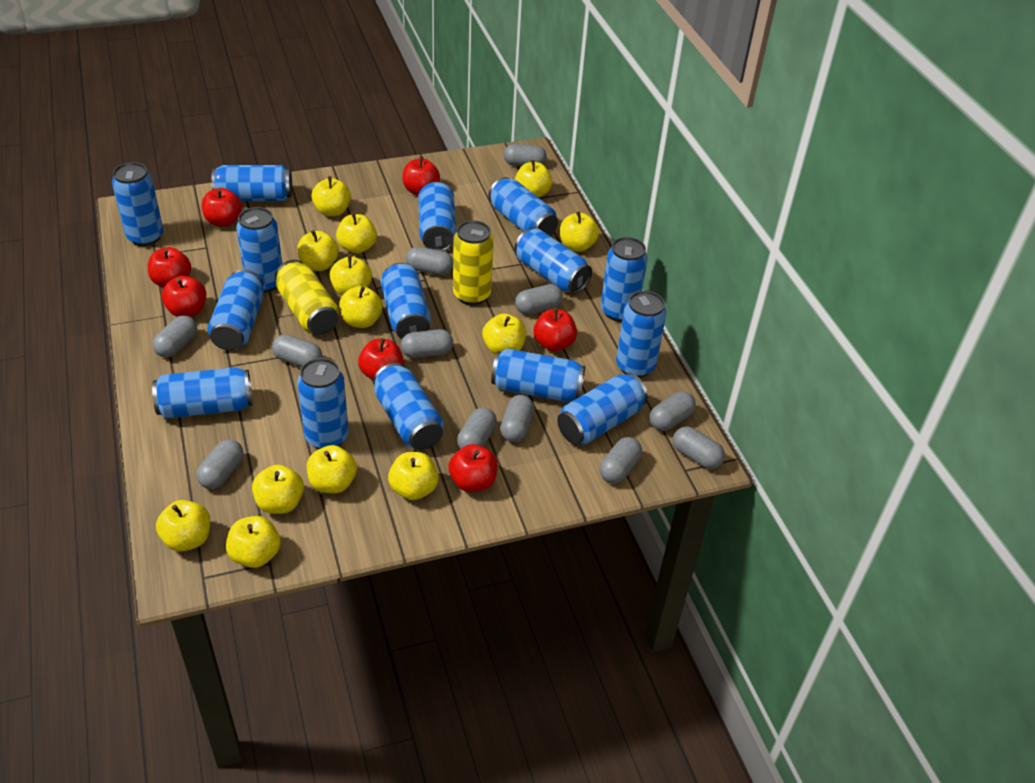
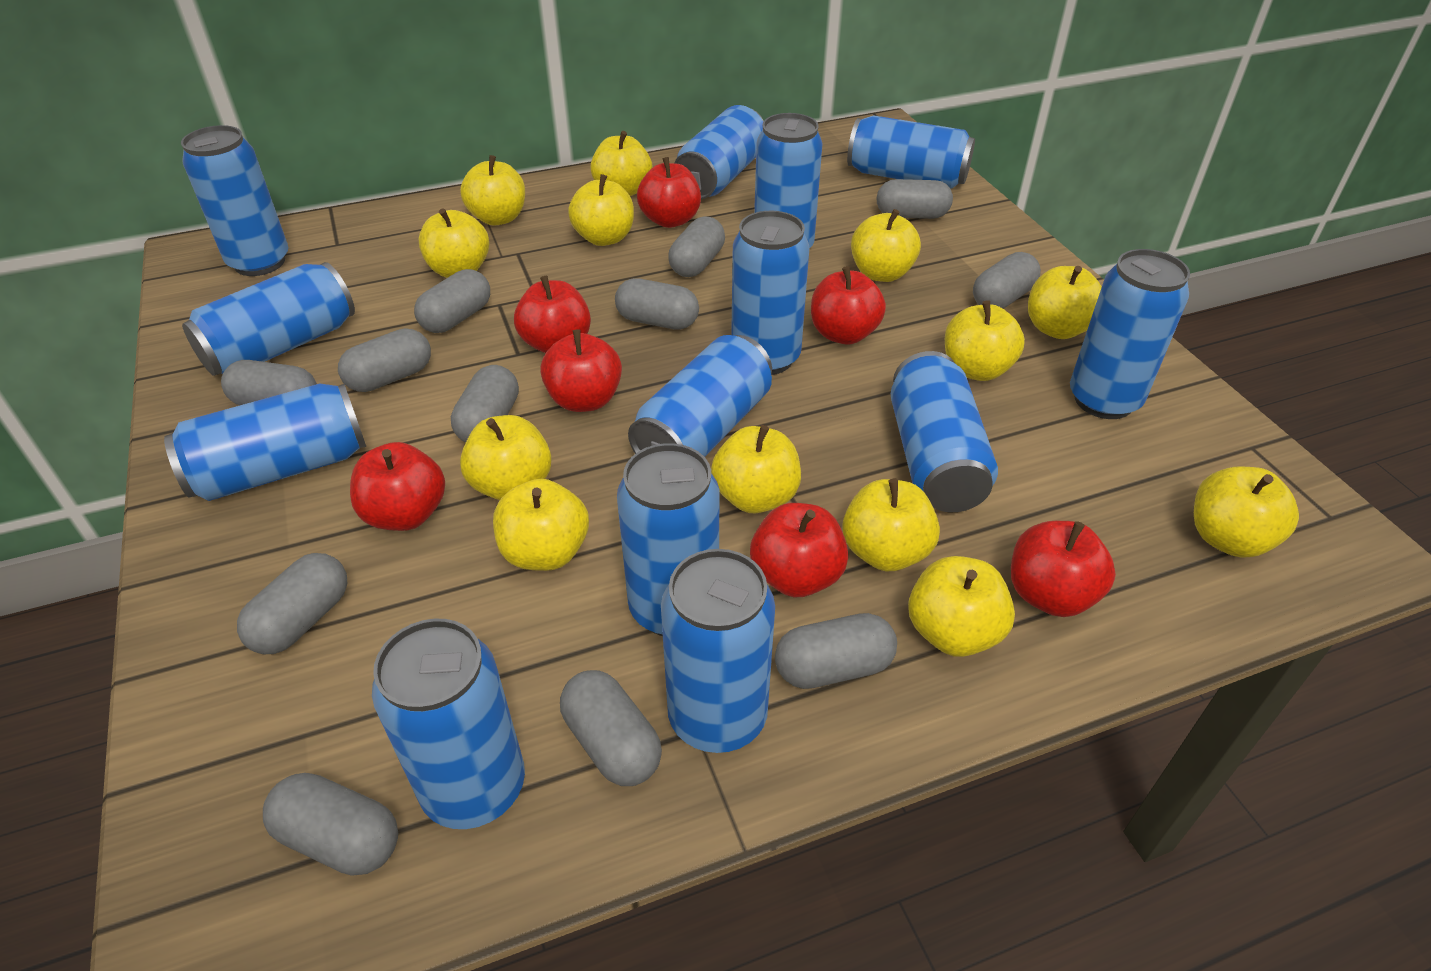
blue can: [112,162,163,246] [152,367,253,419] [207,269,264,351] [211,165,292,201] [236,207,282,293] [297,358,349,449] [373,363,444,450] [380,263,431,339] [418,182,456,251] [488,177,558,236] [491,348,585,402] [514,228,592,294] [557,373,648,445] [601,237,648,322] [616,291,666,378] = 15 -> [164,383,366,501] [181,125,289,276] [182,262,355,376] [372,618,525,829] [617,443,719,636] [628,335,772,457] [661,549,775,753] [674,105,764,199] [731,211,810,375] [754,113,823,247] [847,115,975,189] [891,351,998,512] [1070,249,1190,419] = 13
yellow can: [275,260,339,335] [453,220,494,305] = 2 -> none = 0

